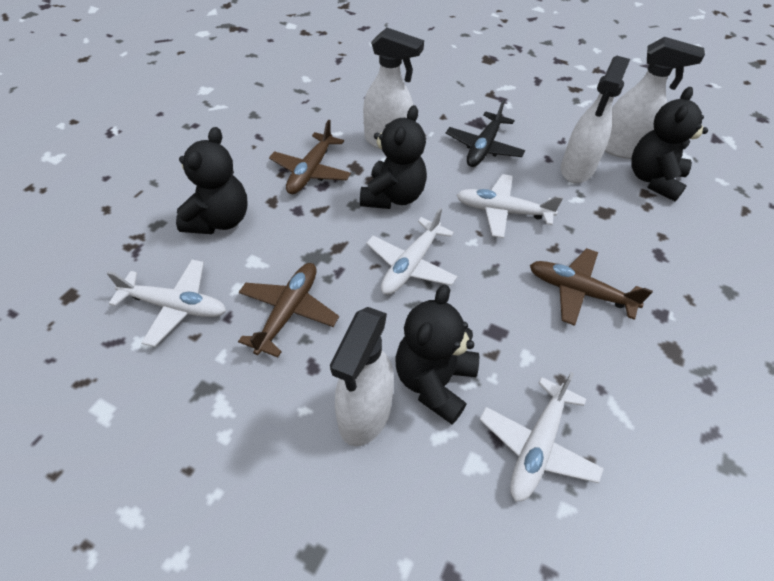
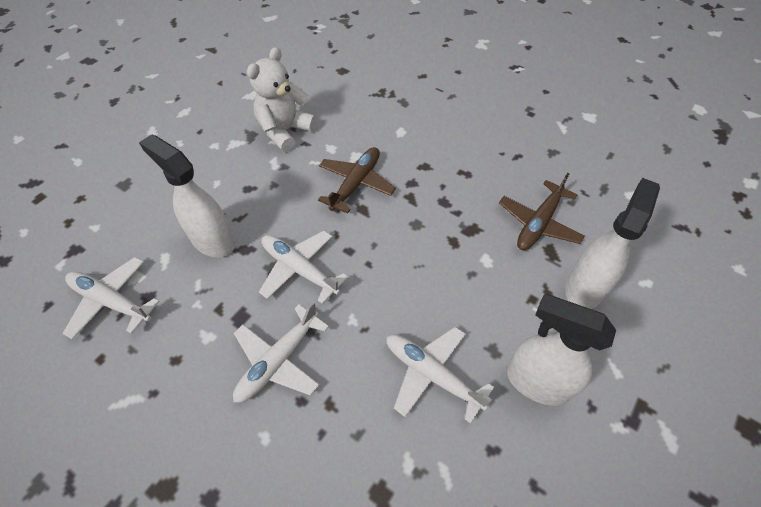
black plane: [446,100,525,167] = 1 -> none = 0
black teddy bear: [176,127,248,234] [360,105,427,209] [395,284,479,424] [631,87,708,202] = 4 -> none = 0
brown plane: [238,263,339,357] [269,120,351,194] [530,248,653,326] = 3 -> [318,147,396,214] [499,173,585,250] = 2
white spray bottle: [330,307,394,446] [363,28,424,150] [561,55,630,183] [605,37,705,159] = 4 -> [139,134,235,257] [507,294,616,406] [565,178,660,309] = 3
white teddy bear: none = 0 -> [247,47,317,152] = 1

